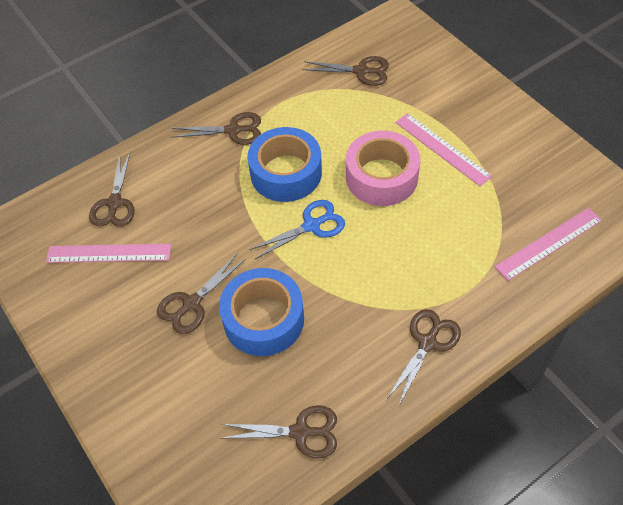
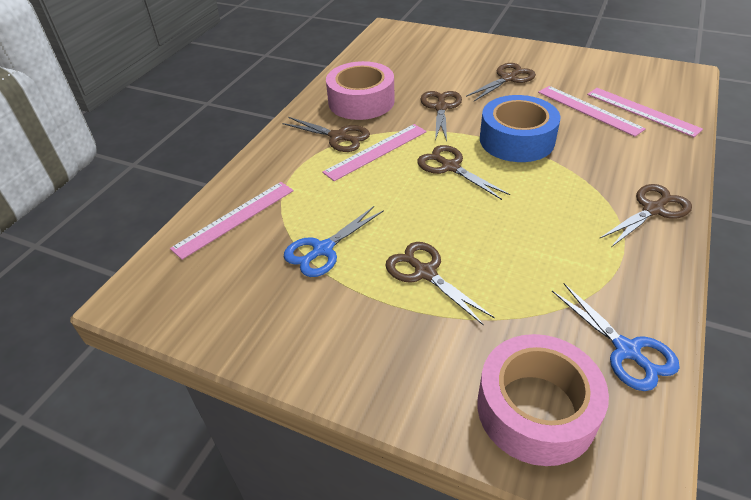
blue scissors: [249,200,345,259] = 1 -> [284,206,384,277] [552,283,680,391] = 2
blue tape: [219,268,304,356] [247,127,322,202] = 2 -> [480,95,560,162] = 1
pink ruler: [46,244,171,263] [395,113,492,186] [495,208,602,281] = 3 -> [170,182,294,260] [322,124,427,181] [538,86,646,137] [587,88,703,137] = 4
pink tape: [346,131,420,206] = 1 -> [326,61,395,120] [477,334,609,466] = 2

